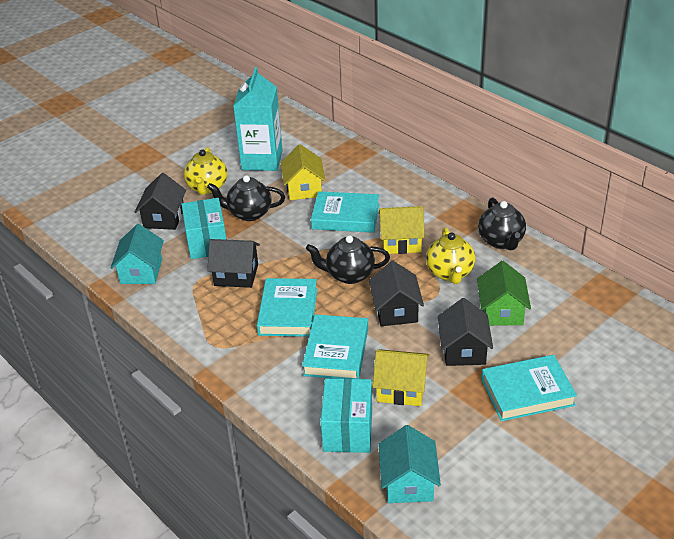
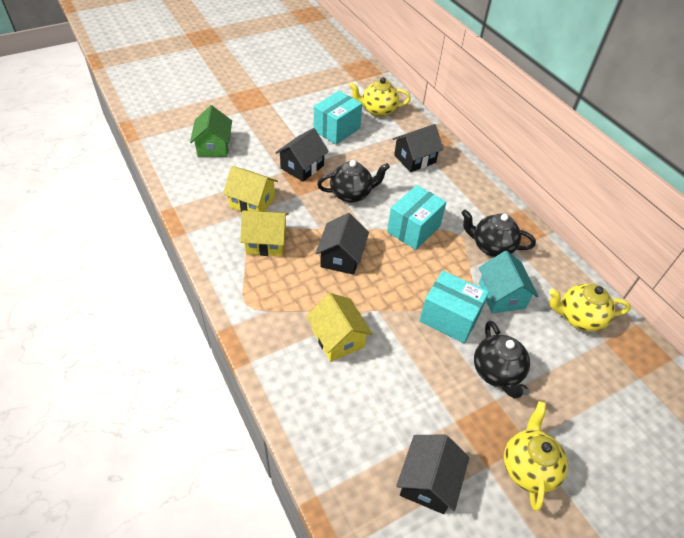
turquoise book: [257,278,317,337] [302,314,368,379] [311,191,379,233] [481,355,577,421] = 4 -> none = 0
turquoise box: [181,198,227,259] [321,378,372,453] = 2 -> [314,91,362,145] [387,185,446,250] [419,271,489,343] = 3
turquoise carton: [233,67,283,171] = 1 -> none = 0
turquoise house: [111,224,164,284] [378,425,441,503] = 2 -> [479,251,538,313] = 1
yellow teapot: [184,147,227,195] [426,227,475,284] = 2 -> [349,78,411,117] [504,401,568,511] [549,284,631,332] = 3

